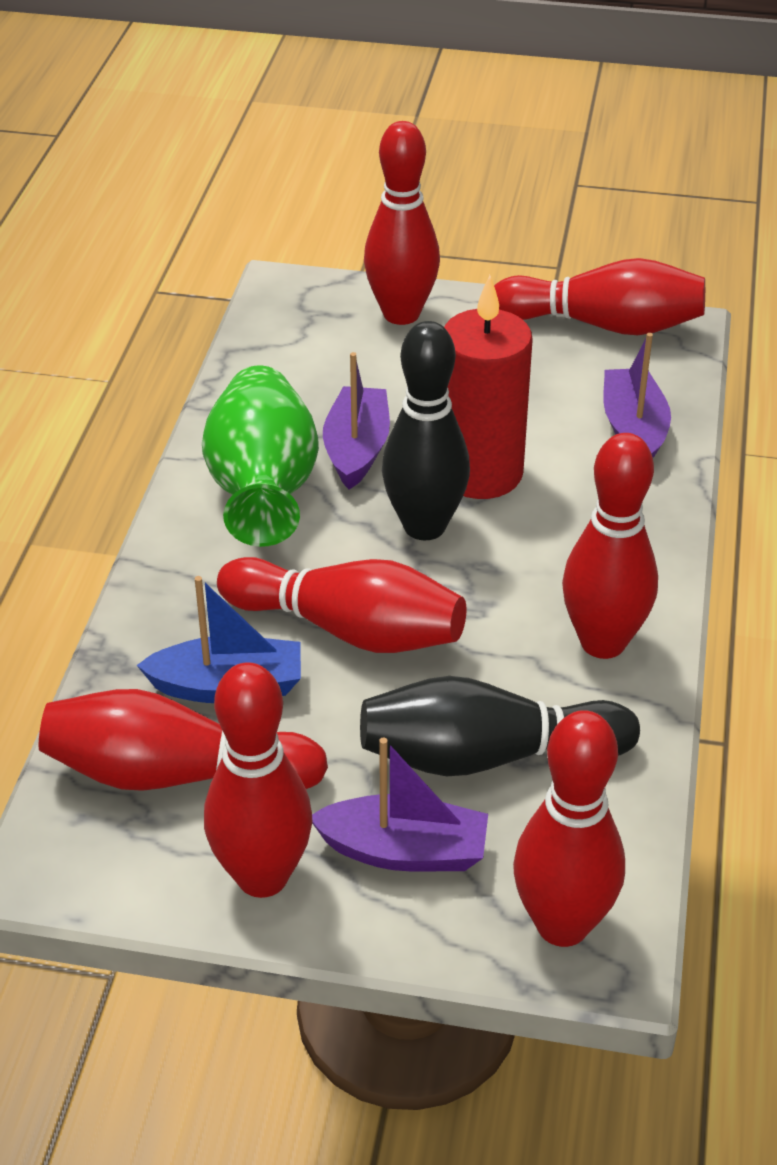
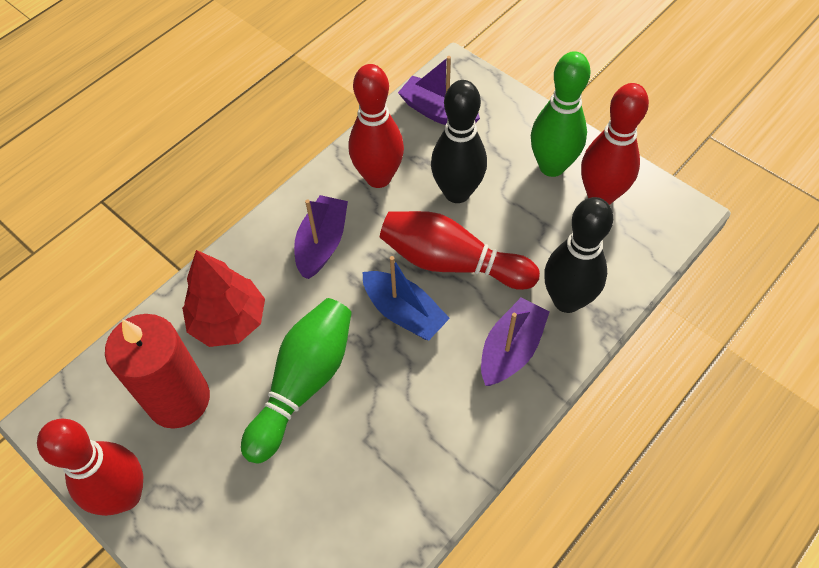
green bowling pin: none = 0 -> [241,298,352,464] [531,51,591,177] = 2
green vase: [202,365,319,547] = 1 -> none = 0
red bowling pin: [39,689,328,791] [204,662,312,898] [217,557,466,653] [364,121,440,325] [494,258,705,335] [513,710,625,947] [562,433,658,659] = 7 -> [37,418,143,516] [349,64,404,188] [380,211,540,290] [581,83,649,205] = 4
red tree: none = 0 -> [182,250,265,347] = 1

